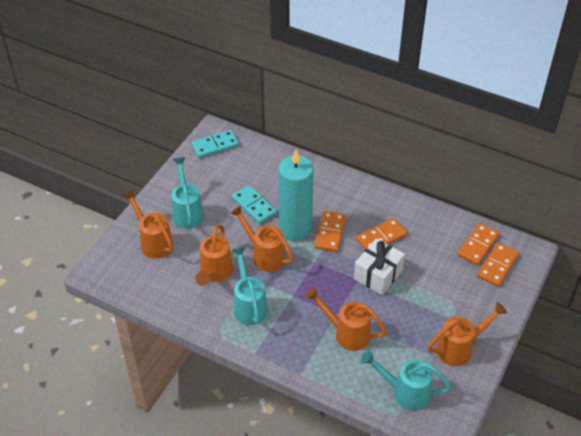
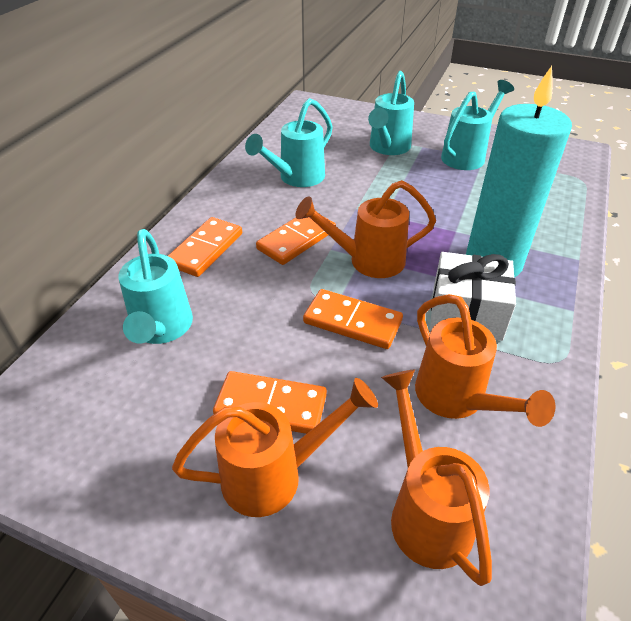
orange watering can: [123,190,173,259] [195,224,233,286] [230,205,294,272] [305,287,387,351] [427,302,507,366] = 5 -> [172,378,378,517] [296,180,436,278] [381,369,492,586] [415,294,556,427] = 4
turquoise domino: [191,130,239,158] [232,185,277,224] = 2 -> none = 0
turquoise watering can: [171,157,204,229] [232,247,268,325] [361,350,451,411] = 3 -> [118,229,193,344] [245,98,333,187] [368,71,414,155] [441,80,514,170] = 4

